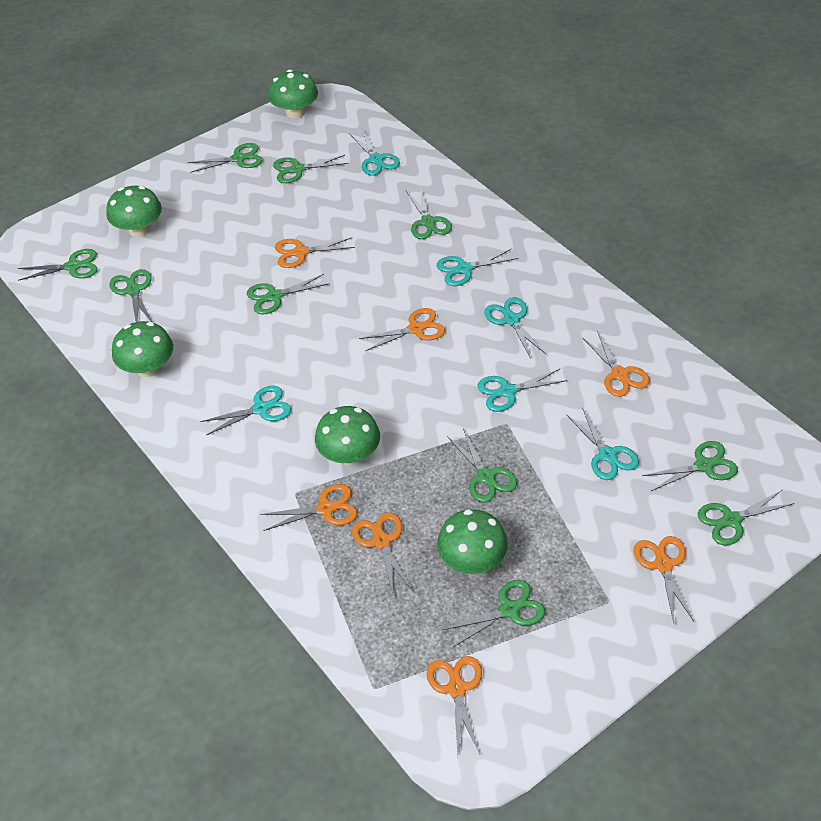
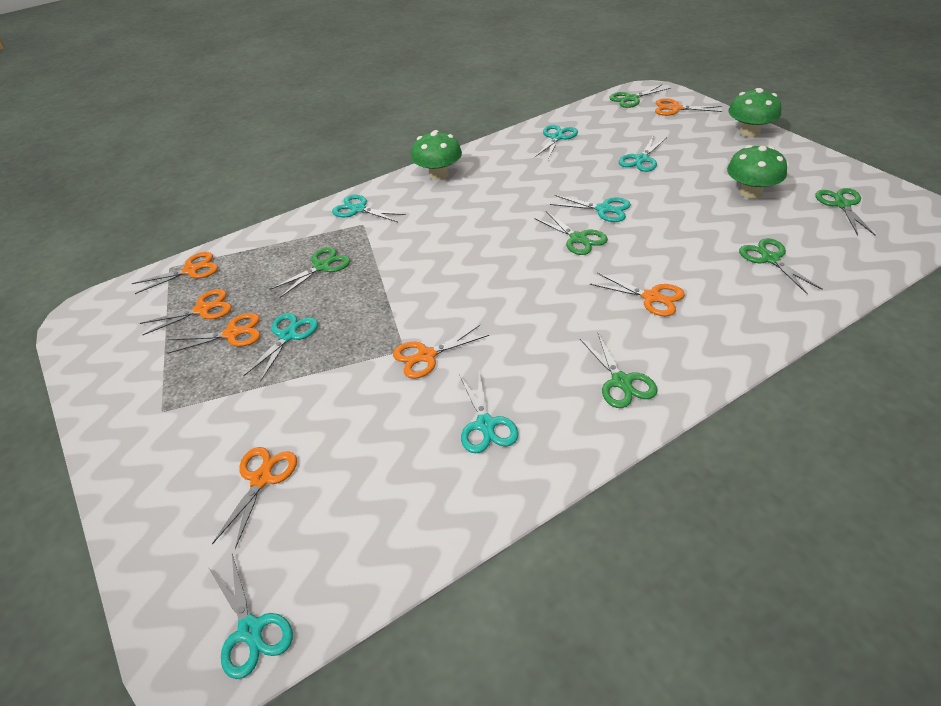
green mushroom: [106,186,162,237] [112,321,173,377] [268,70,318,118] [315,406,380,465] [437,509,508,574] = 5 -> [411,130,462,180] [727,145,787,199] [728,88,781,137] = 3
green scissors: [18,249,98,281] [109,269,152,322] [188,143,263,173] [247,274,330,314] [273,155,348,183] [406,189,452,239] [443,580,545,647] [447,428,517,503] [642,441,738,491] [697,490,794,546] = 10 -> [270,247,351,298] [534,211,608,255] [580,333,657,408] [609,85,670,108] [739,238,823,294] [815,188,876,236] = 6
turquoise scissors: [200,386,291,435] [349,130,400,176] [437,249,518,286] [477,369,567,412] [484,297,547,359] [566,407,639,480] = 6 -> [208,554,293,679] [243,313,318,382] [332,195,406,222] [459,371,519,453] [535,125,578,160] [550,195,631,222] [619,137,667,172] = 7

